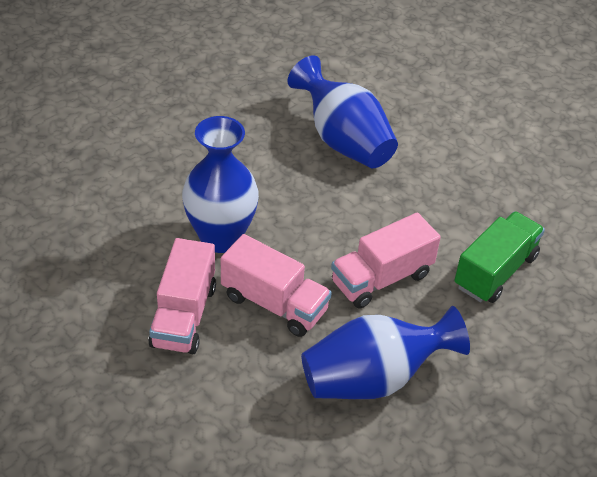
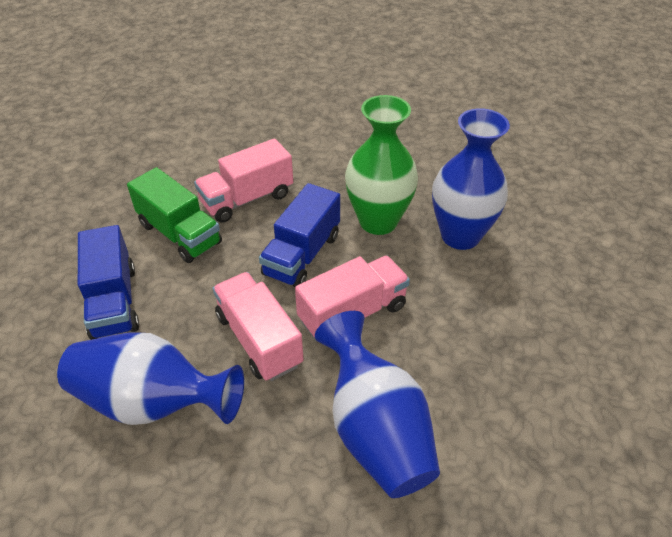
blue truck: none = 0 -> [78,225,139,340] [259,183,340,287] = 2
green vase: none = 0 -> [345,95,418,235] = 1

